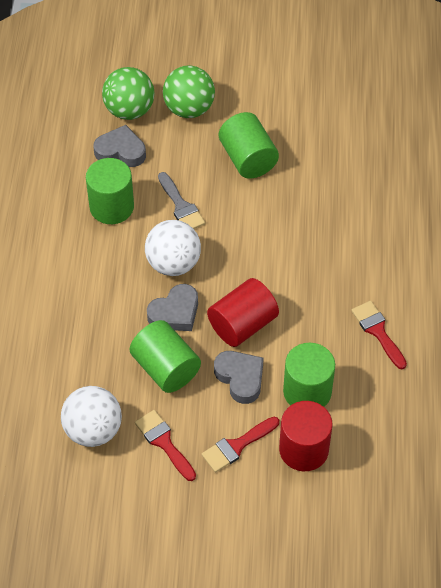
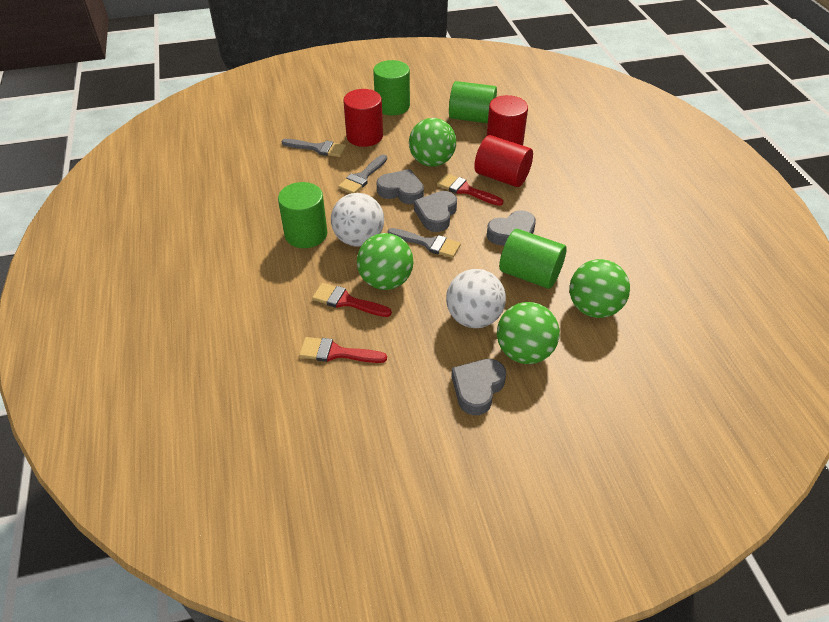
green ball: [102,67,154,120] [163,65,215,118] = 2 -> [357,233,413,290] [409,118,456,167] [497,302,560,364] [569,259,630,318] = 4
grey brush: [158,172,205,229] = 1 -> [282,139,346,157] [338,154,387,193] [388,228,461,258] = 3
grey heart: [93,125,146,167] [147,284,198,331] [214,351,264,404] = 3 -> [376,169,424,205] [414,191,457,232] [451,359,506,415] [487,210,536,246] = 4
red cylinder: [207,278,279,347] [279,401,333,471] = 2 -> [343,89,383,147] [474,135,533,187] [487,95,528,146] = 3

